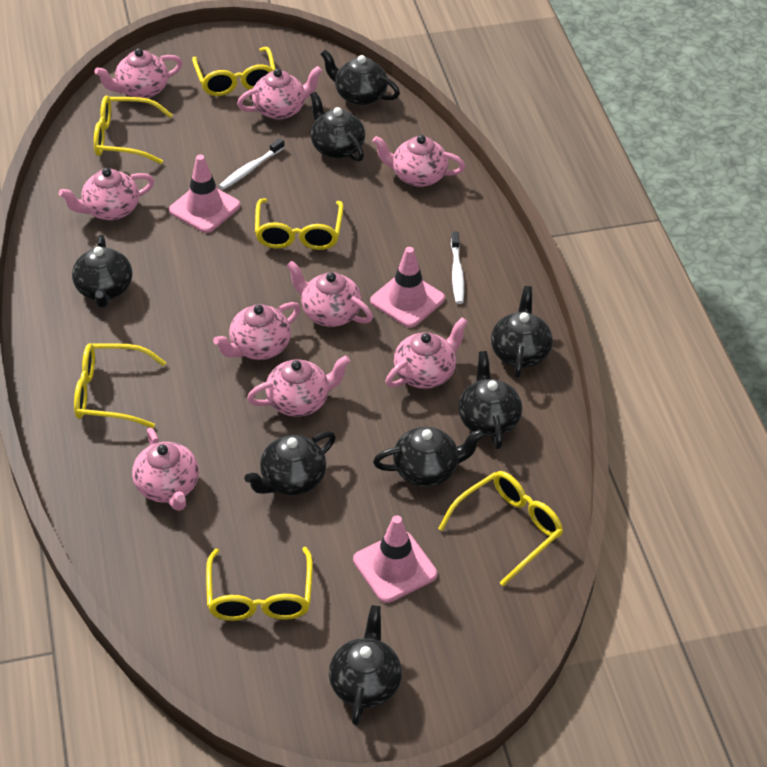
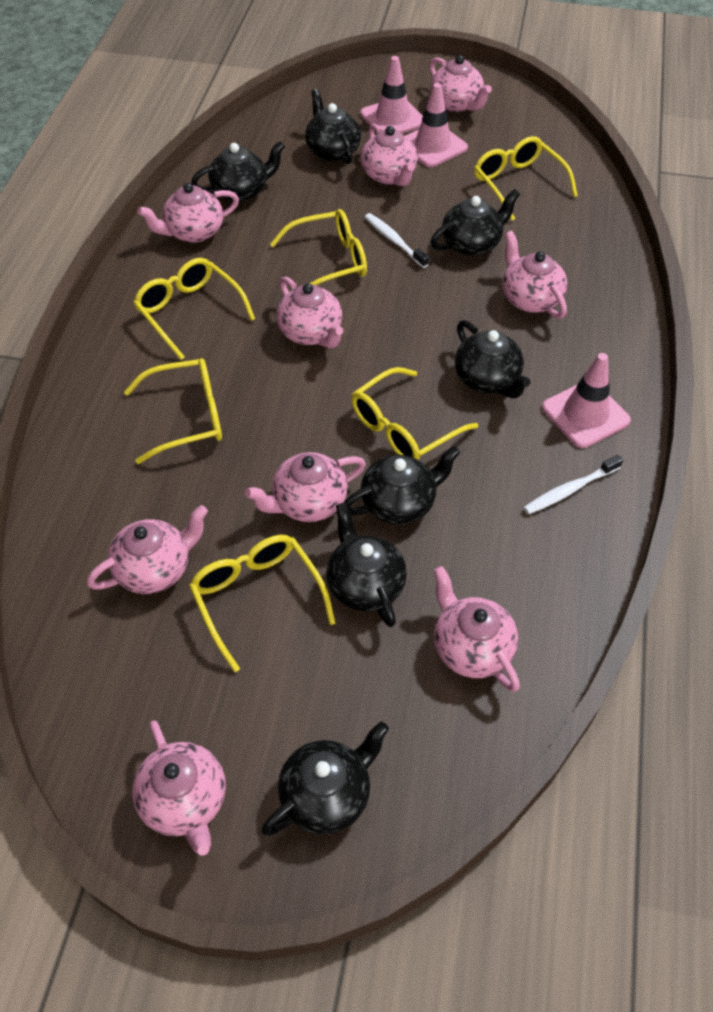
black teapot: [72,235,132,308] [244,431,336,495] [310,92,365,162] [321,50,400,106] [329,605,402,726] [373,427,484,487] [458,351,522,449] [491,286,553,378] = 8 -> [191,141,285,202] [262,721,389,836] [305,89,361,164] [326,502,407,627] [344,446,460,525] [431,189,520,256] [455,320,530,398] = 7

